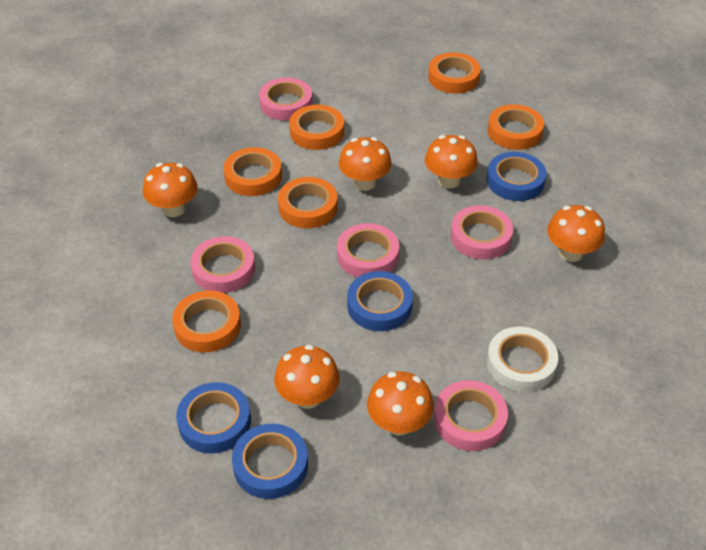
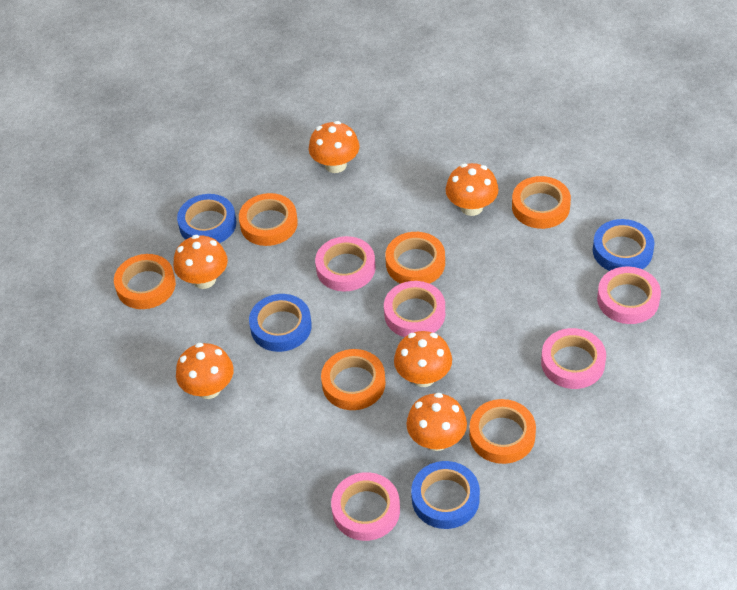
white tape: [487,327,558,392] = 1 -> none = 0

